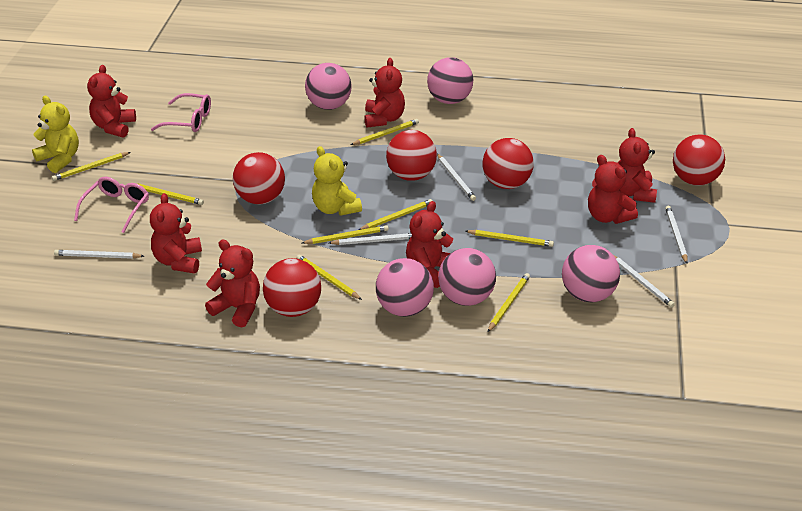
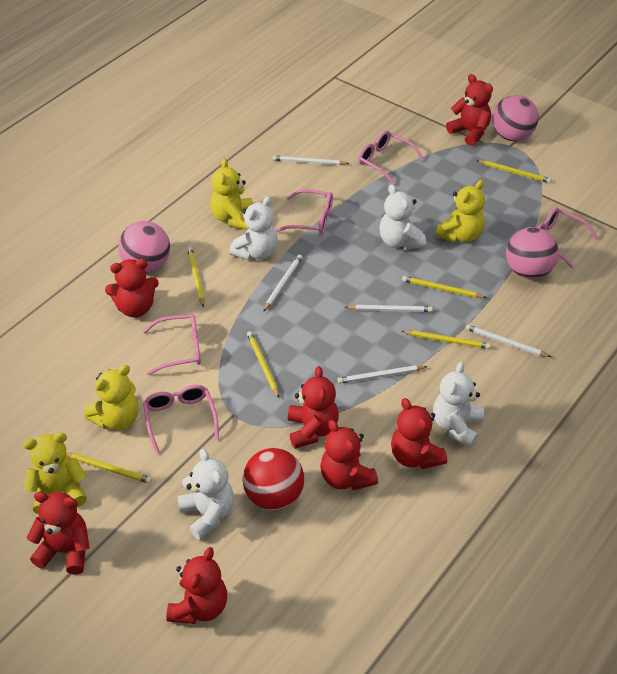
pink ball: [305,63,352,110] [376,258,434,317] [427,57,473,104] [438,248,496,306] [562,245,620,303] = 5 -> [118,221,170,273] [492,95,539,141] [506,227,559,279] = 3
pink glasses: [74,177,149,233] [151,93,211,132] = 2 -> [143,314,201,375] [143,385,219,453] [275,189,333,235] [359,131,424,185] [537,207,598,268] = 5
red ball: [233,152,285,205] [263,258,321,317] [386,130,437,181] [482,138,534,189] [673,134,725,186] = 5 -> [242,448,304,510] = 1
white teddy bear: none = 0 -> [177,449,234,540] [229,196,278,260] [379,184,426,250] [433,362,484,447] = 4
yellow pencil: [52,152,131,181] [136,183,204,205] [296,254,362,300] [302,225,389,244] [351,119,419,145] [359,199,433,230] [466,230,554,247] [488,273,530,332] = 8 -> [66,452,152,484] [187,247,204,307] [247,331,279,398] [401,330,491,349] [402,276,487,298] [476,160,552,183] = 6
yellow teddy bear: [32,96,79,173] [312,146,362,216] = 2 -> [23,432,87,514] [84,365,138,430] [210,158,253,230] [435,180,485,243] = 4

